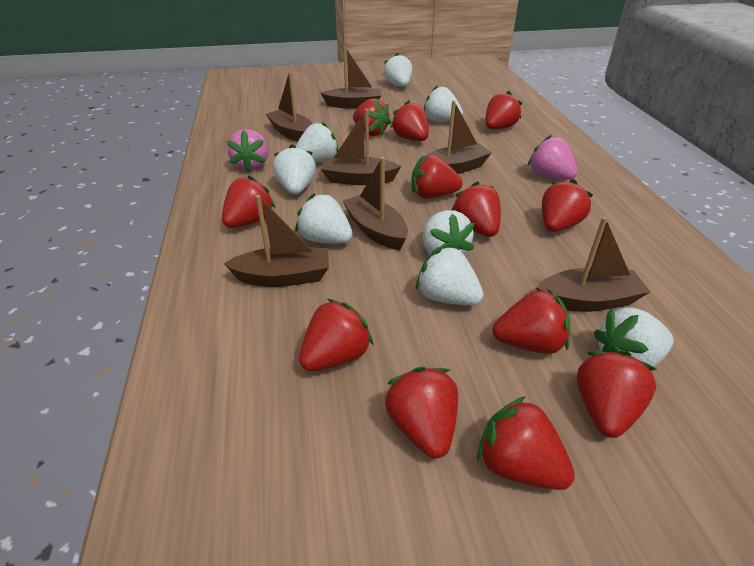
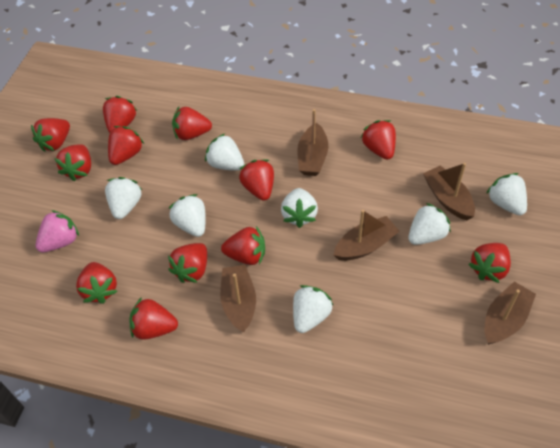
brown boat: [224,195,329,287] [266,72,312,142] [321,46,381,109] [321,109,401,185] [343,157,408,251] [427,101,492,174] [536,217,650,312] = 7 -> [220,265,256,333] [297,109,328,176] [334,210,399,261] [423,163,475,220] [484,282,536,345] = 5
pink strawberry: [227,129,268,172] [528,135,577,180] = 2 -> [36,210,79,252] = 1
white strawberry: [273,144,316,194] [295,193,353,244] [296,122,339,163] [383,53,412,87] [416,246,483,305] [423,210,474,255] [424,85,463,122] [594,308,674,367] = 8 -> [105,177,142,219] [168,194,206,237] [205,134,244,171] [281,188,318,228] [293,285,334,333] [408,203,451,245] [486,173,527,215] = 7

